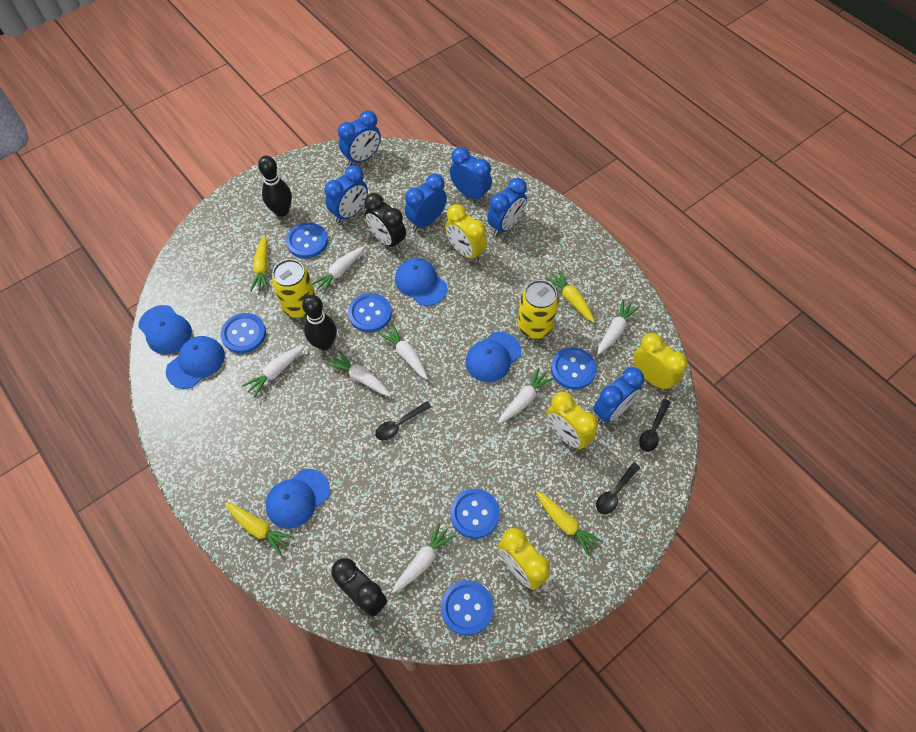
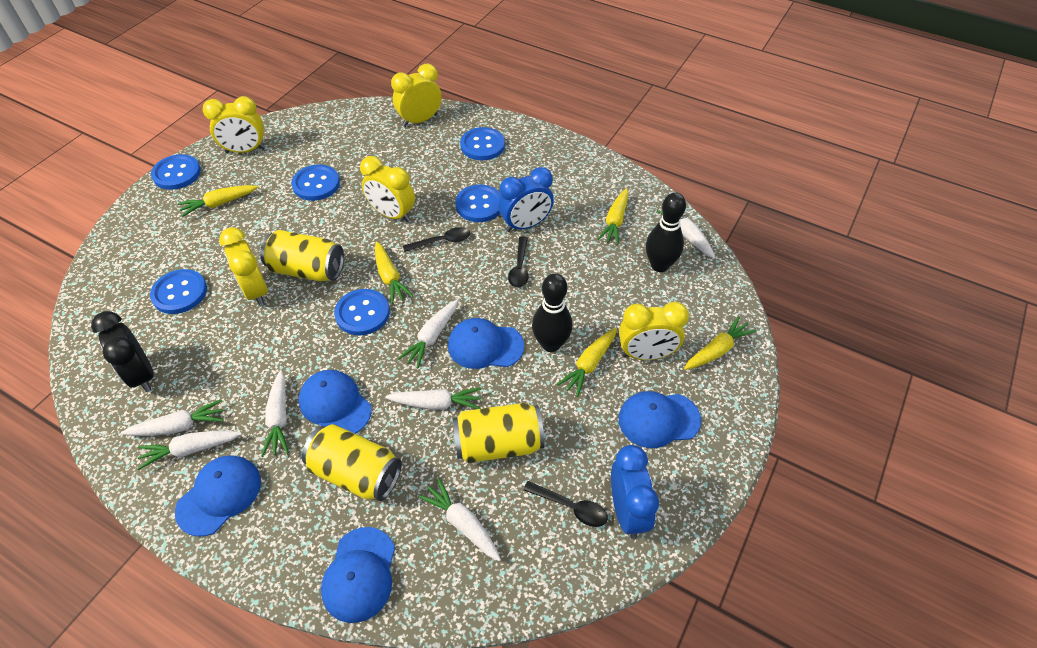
black clock: [331,558,387,617] [364,193,406,250] = 2 -> [91,311,154,392] = 1
blue clock: [324,165,368,223] [338,111,381,166] [405,174,447,231] [450,147,492,202] [487,178,527,236] [593,367,644,423] = 6 -> [498,167,554,232] [611,445,659,539] = 2
yellow can: [272,259,315,318] [518,280,559,339] = 2 -> [260,230,344,282] [302,424,402,501] [453,403,545,463] = 3
yellow carrot: [225,503,294,556] [250,236,269,292] [536,491,603,557] [545,269,595,323] = 4 -> [178,185,258,217] [375,241,413,304] [557,328,617,397] [597,188,629,245] [684,316,757,370] = 5
yellow clock: [445,204,487,262] [498,528,550,590] [546,392,598,450] [633,333,688,391] = 4 -> [203,96,266,153] [219,227,268,306] [360,156,415,223] [391,64,441,127] [619,302,689,360] = 5

